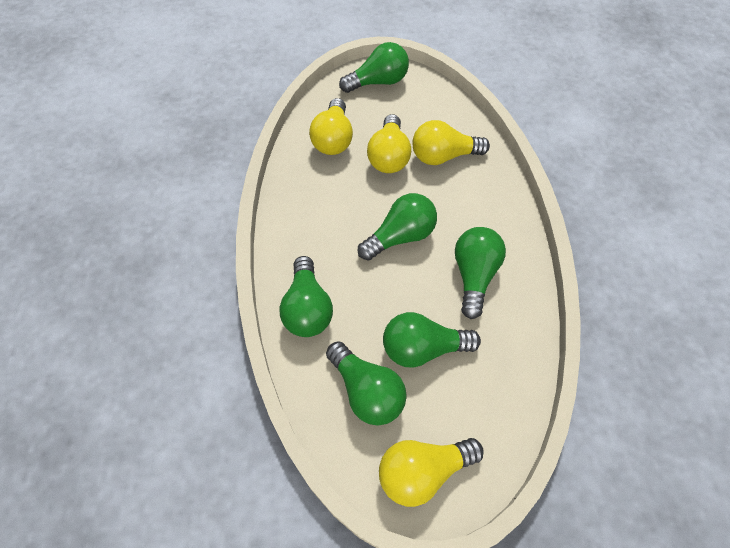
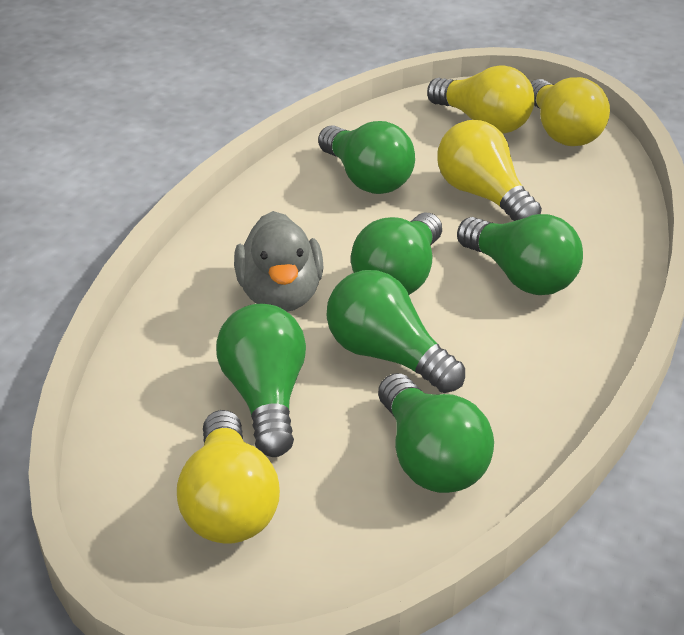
grey duck: none = 0 -> [234,211,324,312] = 1

